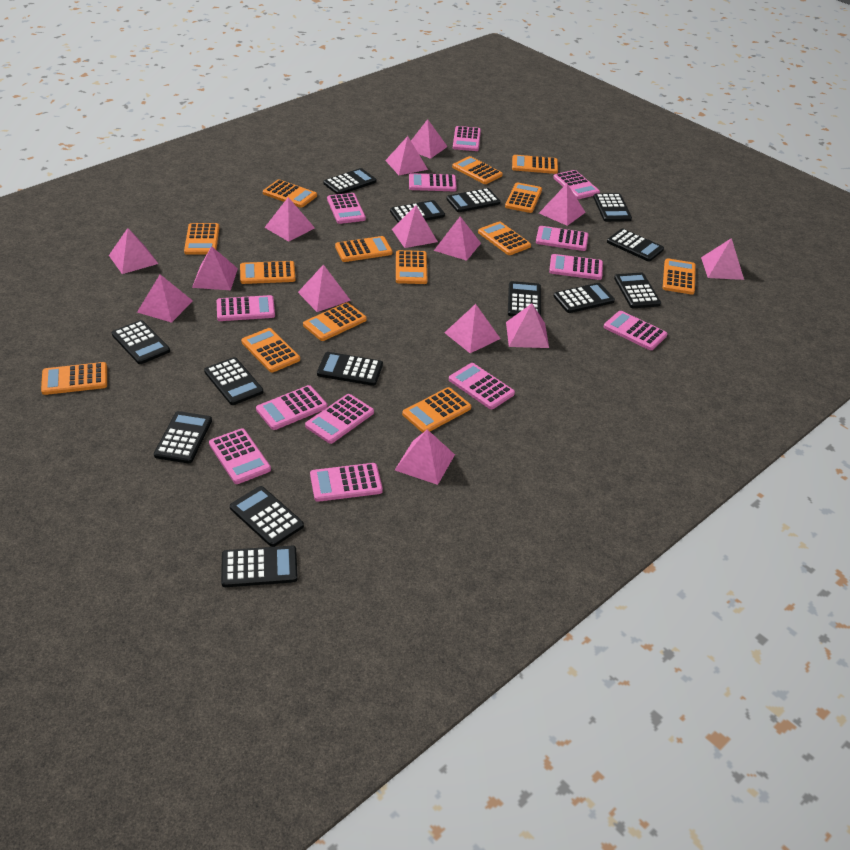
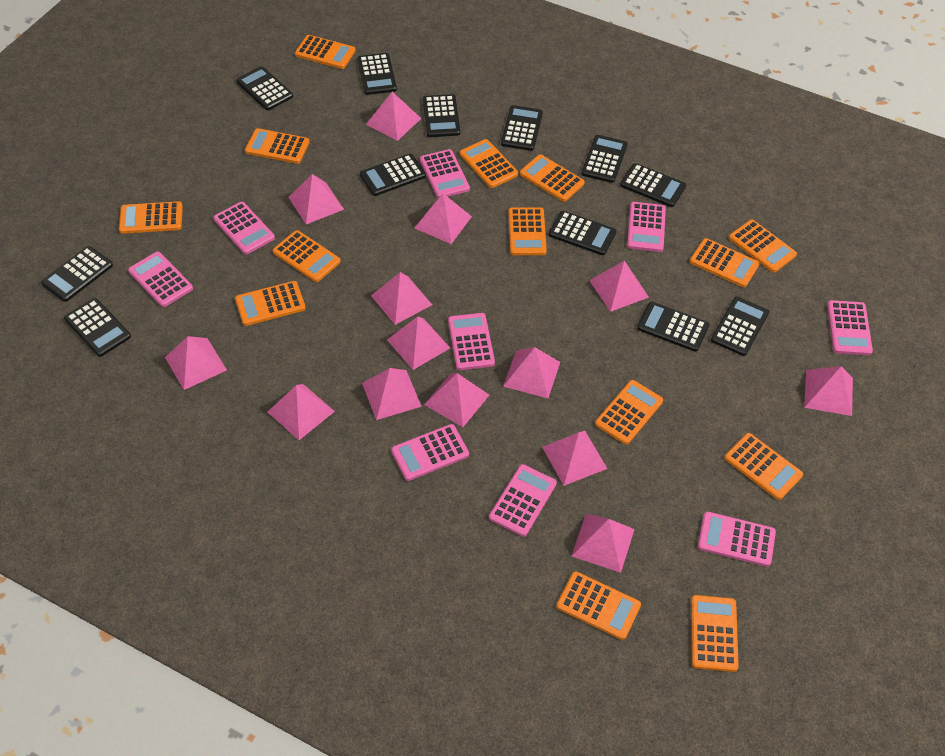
black calculator: [112,320,170,364] [154,411,212,463] [204,357,263,405] [221,546,298,587] [230,486,304,547] [317,352,383,386] [323,168,376,194] [390,200,445,223] [447,188,501,212] [508,281,541,316] [553,283,615,313] [593,193,632,222] [607,229,664,261] [614,273,661,308] = 14 -> [41,246,113,302] [64,298,131,357] [236,66,293,110] [357,53,397,95] [360,154,426,196] [423,94,460,137] [501,105,543,151] [549,211,617,255] [581,135,628,183] [620,163,686,207] [637,302,709,352] [711,297,769,356] = 12
pink calculator: [209,428,271,484] [217,295,275,321] [256,385,327,430] [305,394,374,444] [310,463,383,502] [327,193,366,224] [409,173,457,191] [449,363,515,409] [453,126,481,151] [536,226,589,251] [549,254,603,280] [553,170,600,199] [604,311,667,350] = 13 -> [128,252,193,307] [213,202,275,254] [391,424,469,481] [420,149,470,198] [448,313,495,370] [489,464,557,537] [627,202,666,252] [698,512,776,567] [827,300,873,355] = 9

